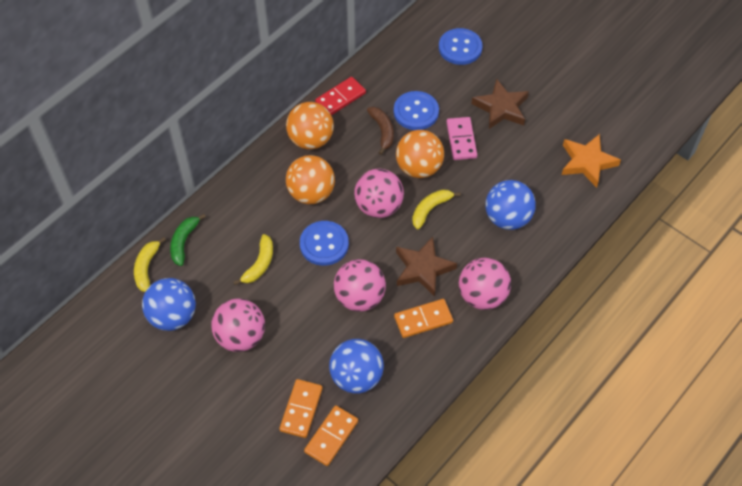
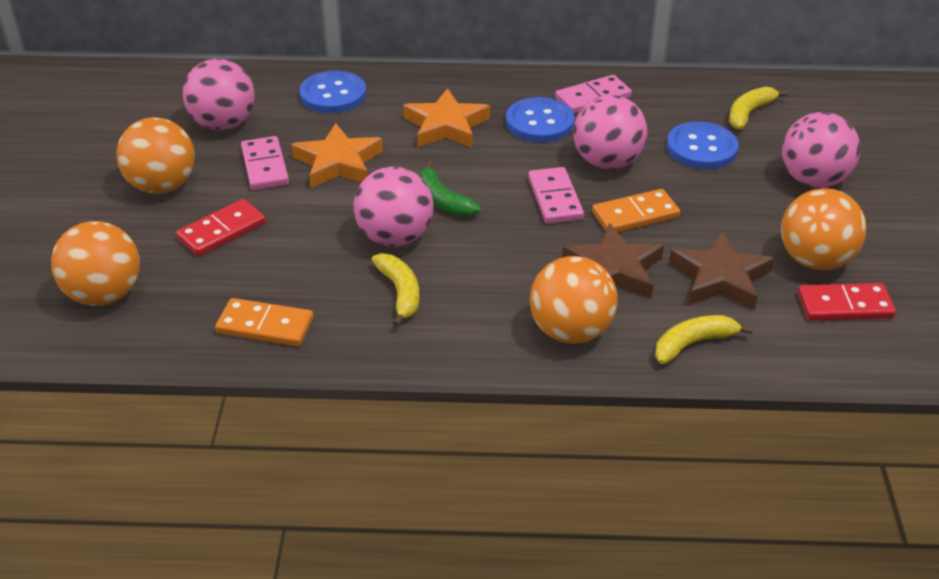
blue ball: [142,278,196,331] [329,339,384,394] [486,180,536,230] = 3 -> none = 0
brown banana: [367,107,394,155] = 1 -> none = 0
orange ball: [286,102,334,150] [286,155,335,204] [396,130,444,178] = 3 -> [51,221,140,306] [116,117,195,194] [530,256,618,344] [781,188,867,270] = 4
orange domino: [279,379,323,438] [304,405,358,466] [394,299,453,338] = 3 -> [215,298,314,346] [592,189,680,232] = 2
orange star: [562,134,621,188] = 1 -> [291,123,383,188] [403,88,490,148] = 2
pink domino: [446,117,477,160] = 1 -> [241,136,289,190] [528,167,584,224] [555,75,632,114] = 3
red domino: [315,77,366,115] = 1 -> [176,199,266,256] [798,283,896,321] = 2

